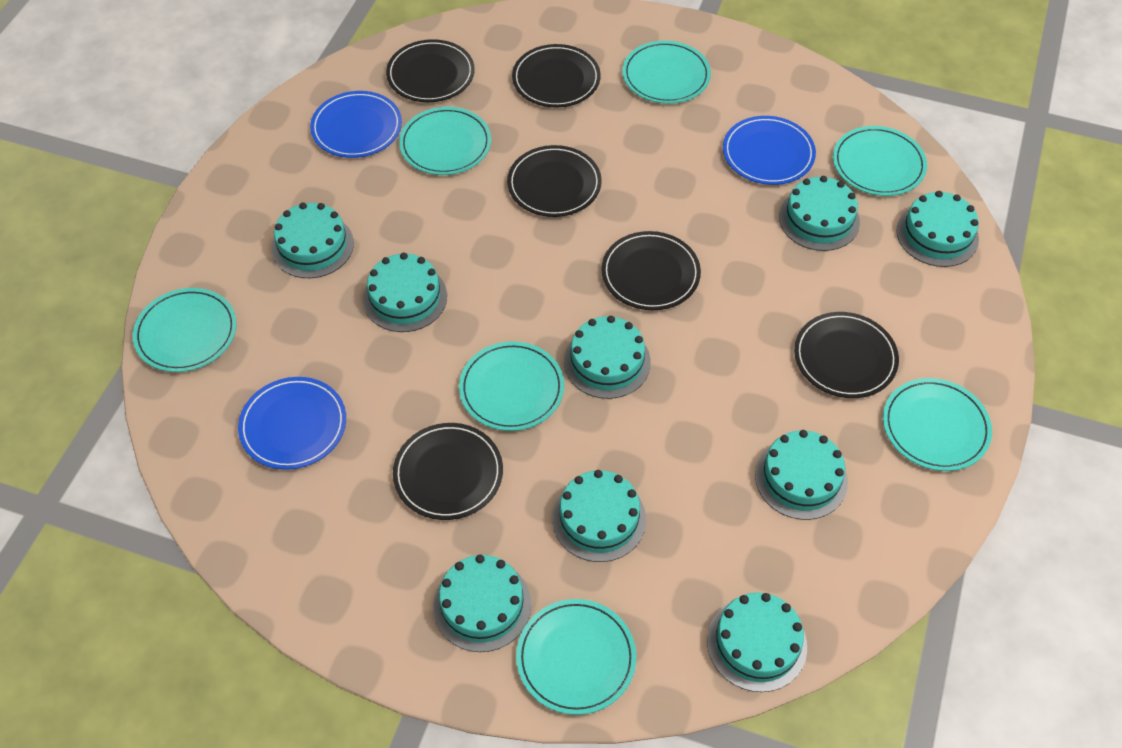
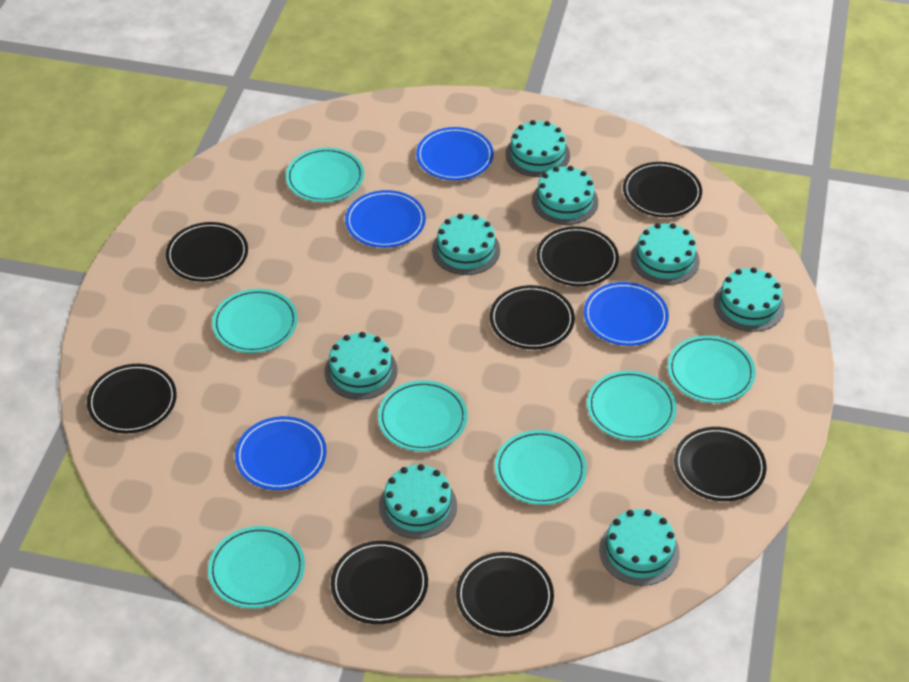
black plate: [386,39,475,102] [393,423,503,520] [507,145,602,217] [512,44,601,107] [601,231,701,310] [794,312,899,398] = 6 -> [87,364,177,434] [166,222,248,282] [331,541,428,624] [456,552,554,637] [490,285,575,349] [537,226,619,286] [623,162,702,217] [674,427,767,501] = 8
blue plate: [238,377,346,470] [310,91,402,158] [723,116,816,185] = 3 -> [235,416,327,490] [345,190,426,248] [416,127,494,180] [584,282,669,346] = 4
turquoise cake: [272,203,354,278] [363,253,447,332] [433,555,531,652] [552,470,646,562] [564,316,651,399] [707,592,807,692] [755,430,848,520] [779,176,860,251] [897,191,979,267] = 9 -> [324,332,397,400] [379,464,457,539] [432,214,500,275] [505,120,570,177] [532,166,598,225] [599,509,680,586] [631,223,700,285] [714,267,785,332] = 8

